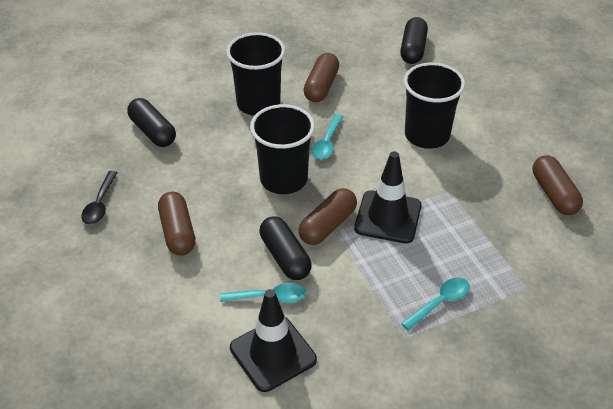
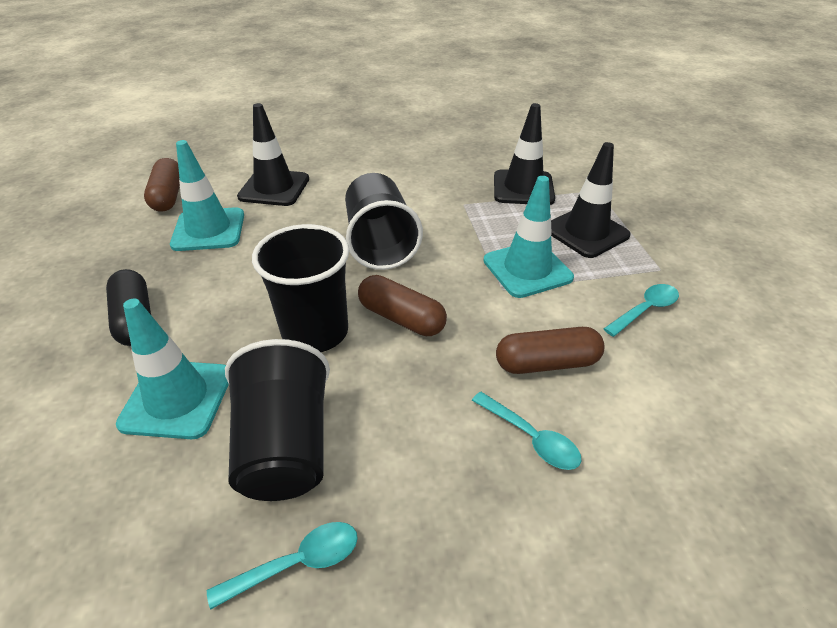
black capsule: [127,98,176,147] [259,216,312,280] [400,17,428,64] = 3 -> [106,269,151,346] = 1
black spoon: [81,171,118,225] = 1 -> none = 0
black traffic cone: [230,289,317,392] [354,151,422,244] = 2 -> [237,103,309,206] [494,103,555,205] [551,142,631,258] = 3
brown capsule: [158,192,195,255] [298,188,357,245] [304,53,339,102] [533,155,583,215] = 4 -> [144,158,180,212] [358,275,447,336] [496,327,605,374] = 3
turquoise traffic cone: none = 0 -> [116,298,229,439] [170,140,244,251] [483,176,574,298] = 3

